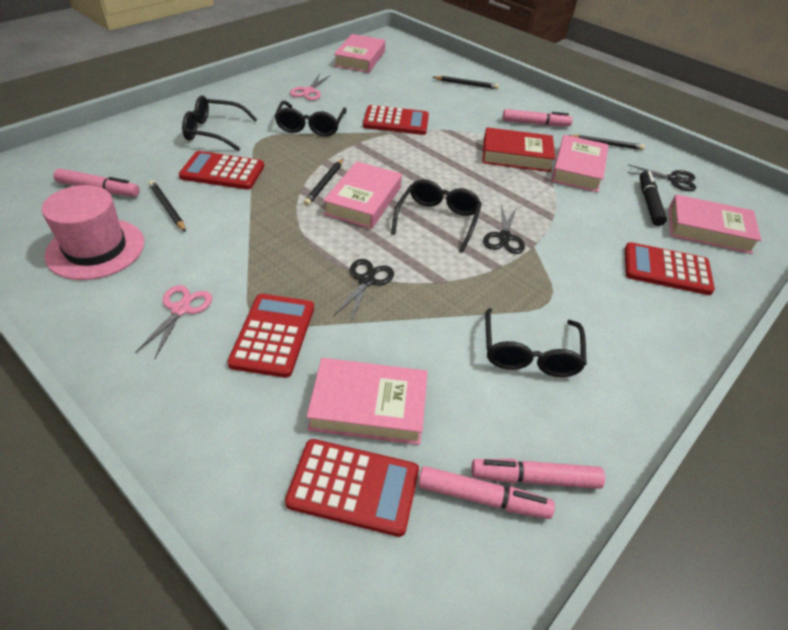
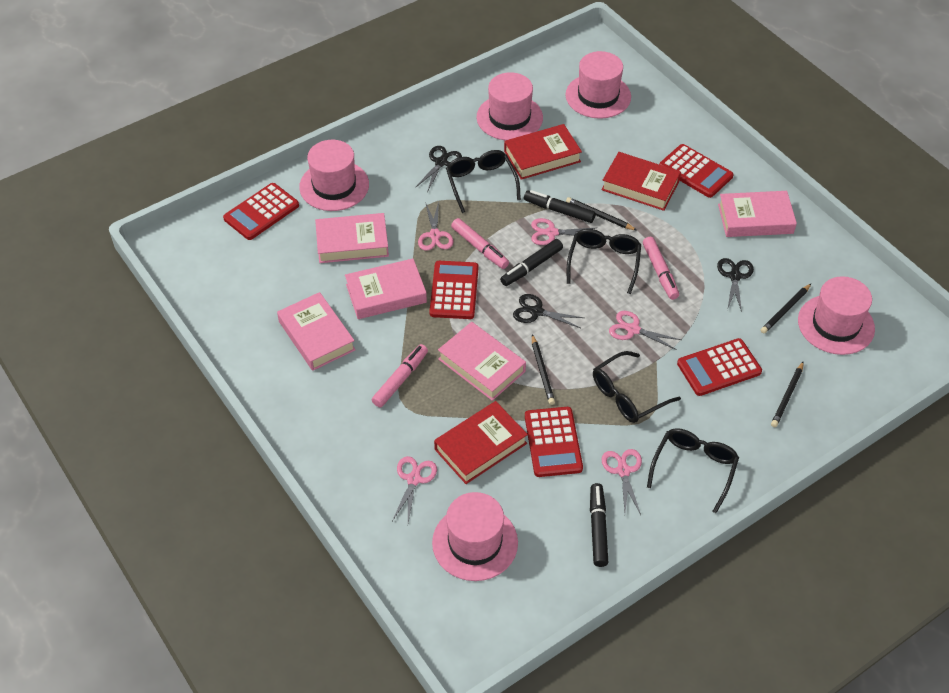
black marker: [640,171,667,226] = 1 -> [500,239,563,286] [524,190,596,223] [590,483,608,567] = 3
pink hat: [42,185,145,280] = 1 -> [299,140,369,211] [432,492,518,581] [477,72,543,140] [565,51,631,119] [798,276,875,355] = 5
pink marker: [54,168,139,197] [418,466,555,519] [471,459,605,489] [503,109,573,126] = 4 -> [372,344,428,408] [451,218,509,269] [643,237,679,300] = 3
pink scissors: [135,285,212,358] [290,74,330,101] = 2 -> [392,456,437,523] [418,201,453,251] [531,218,595,245] [601,449,642,515] [609,311,681,350] = 5
red book: [482,127,555,172] = 1 -> [434,401,528,484] [504,124,582,180] [601,152,681,211] = 3

